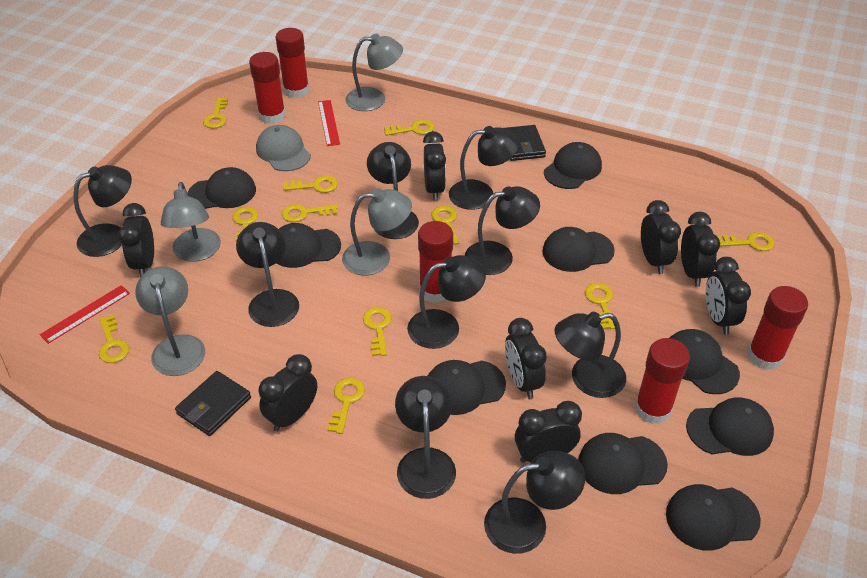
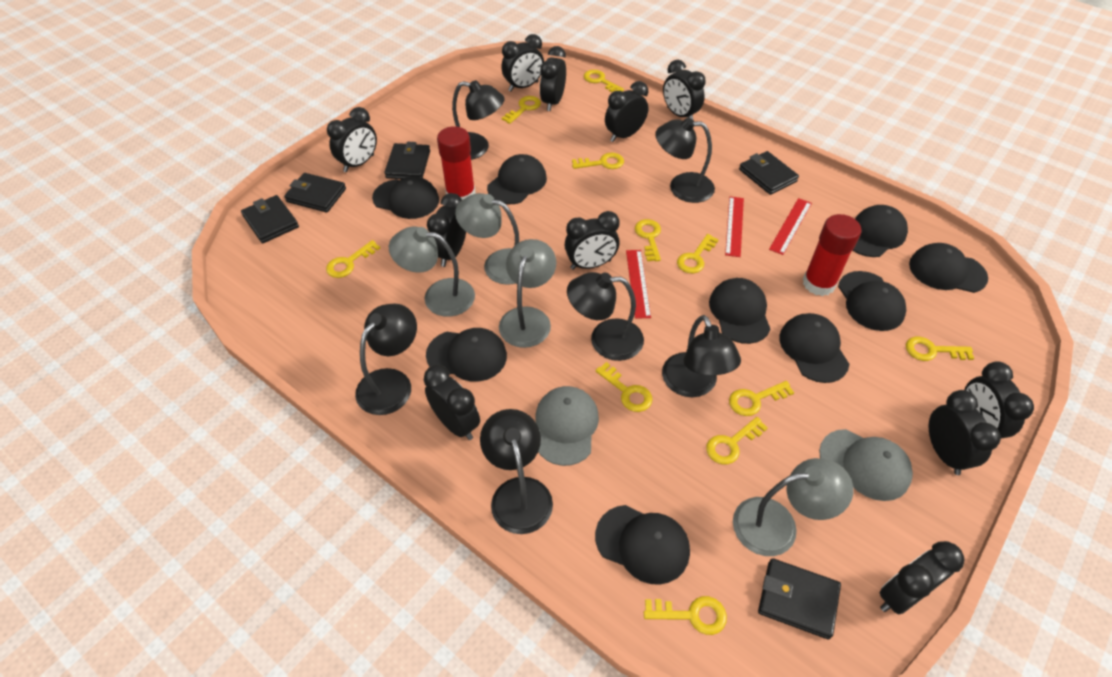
black clock: [118,203,154,277] [258,354,317,432] [423,131,446,201] [505,318,547,399] [515,401,582,463] [641,200,681,274] [681,212,720,287] [706,257,751,335] = 8 -> [327,107,377,172] [424,365,480,440] [427,193,466,267] [501,34,544,92] [540,46,566,111] [565,211,620,270] [605,81,648,142] [663,60,706,121] [880,541,964,614] [929,390,1001,475] [964,361,1034,438] = 11
black lamp: [74,165,132,257] [236,222,299,327] [367,142,419,239] [395,376,456,499] [407,255,486,349] [449,126,519,210] [465,186,540,275] [484,451,585,554] [555,312,626,398] = 9 -> [355,304,417,415] [452,80,505,160] [480,409,553,534] [567,272,644,361] [655,118,715,203] [662,315,741,397] = 6
black wallet: [175,371,251,436] [504,125,546,161] = 2 -> [241,195,299,243] [284,173,346,213] [384,142,430,179] [739,151,799,195] [758,558,841,639] = 5
grey cap: [256,125,311,171] = 1 -> [535,386,599,466] [819,429,913,501] = 2
red glue stick: [249,52,286,124] [276,28,309,98] [418,221,453,302] [635,338,690,424] [747,286,808,370] = 5 -> [437,126,476,200] [803,214,861,296] = 2
red ruler: [40,285,130,344] [318,100,340,146] = 2 -> [626,250,651,319] [725,196,744,257] [769,198,812,255] = 3

